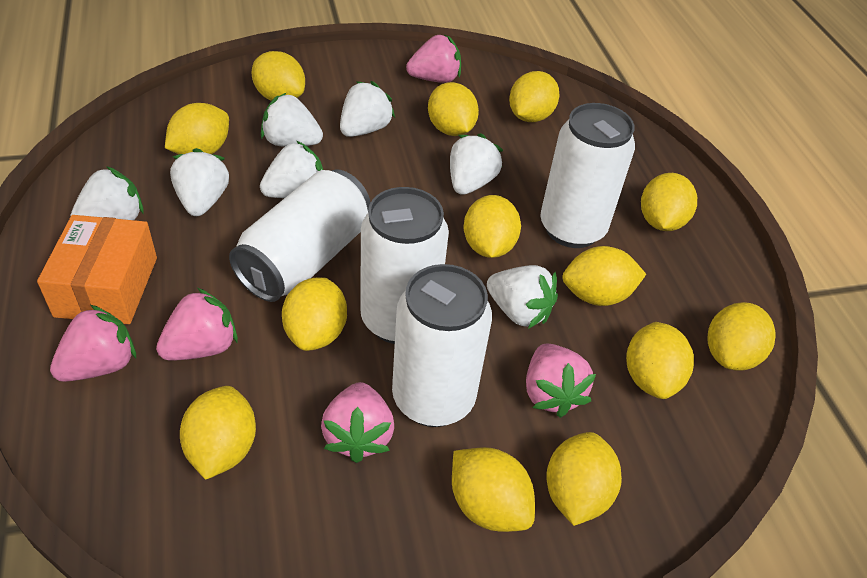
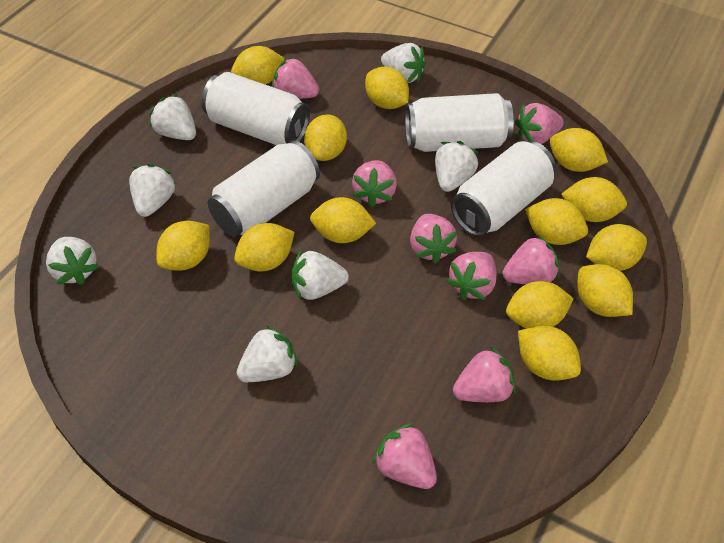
orange box: [37,215,157,324] = 1 -> none = 0
pink strawberry: [50,305,136,382] [156,288,238,361] [321,382,394,463] [406,34,461,83] [526,344,596,418] = 5 -> [272,57,319,99] [352,160,397,207] [373,423,437,489] [410,214,457,264] [446,252,497,300] [453,347,515,402] [503,235,560,284] [515,103,564,144] = 8

